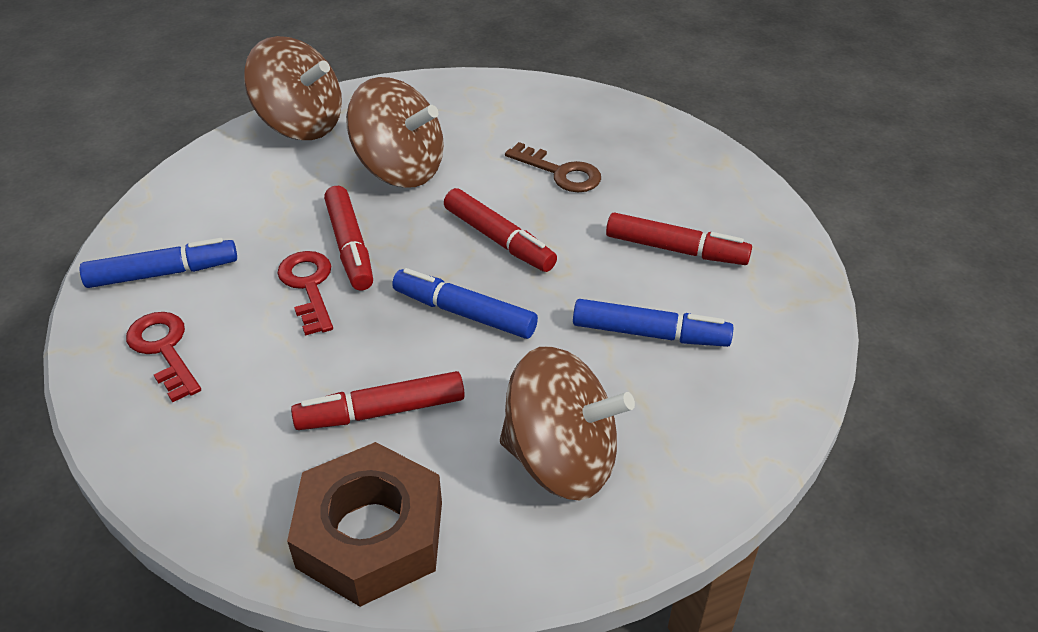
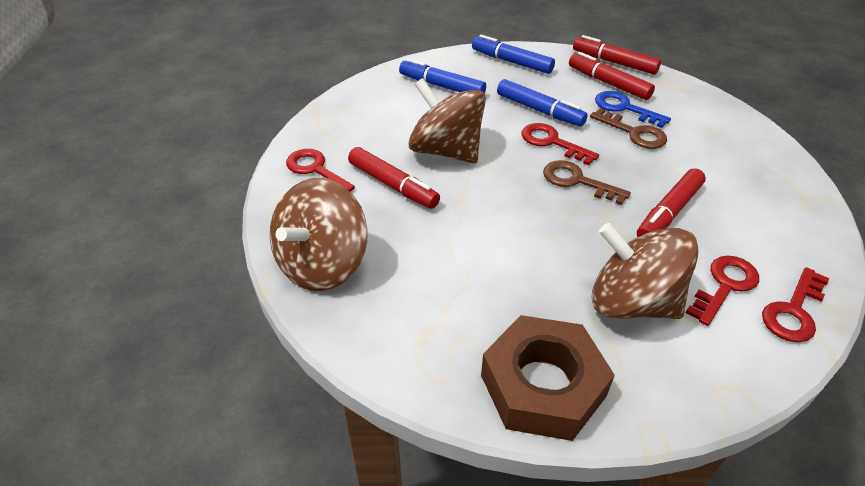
blue key: none = 0 -> [595,91,671,128] = 1
brown key: [505,142,601,192] = 1 -> [543,160,631,205] [590,108,667,149] = 2
red key: [126,312,201,402] [277,251,333,336] = 2 -> [286,149,355,192] [522,123,599,166] [686,255,759,326] [762,267,829,342] = 4

